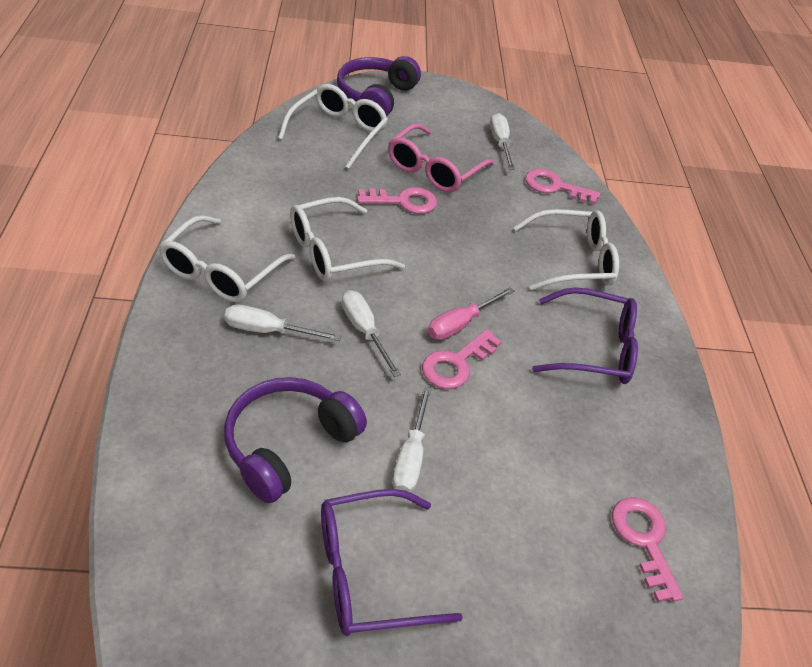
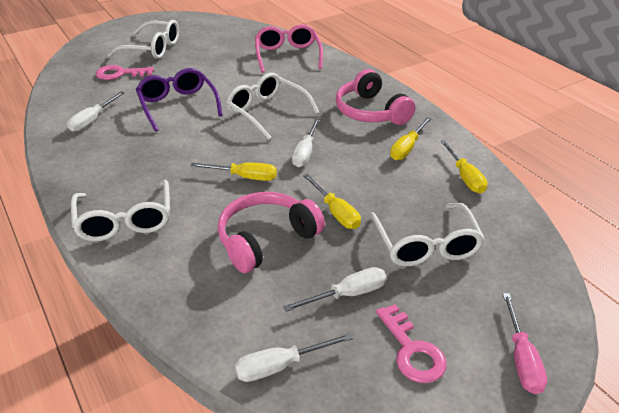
pink headphones: none = 0 -> [218,192,325,273] [335,69,415,125] = 2
pink key: [357,187,437,214] [422,329,502,389] [525,169,600,204] [612,497,684,602] = 4 -> [96,65,154,80] [376,304,447,383] = 2
purple glasses: [321,489,463,636] [532,287,638,384] = 2 -> [136,68,223,132] = 1
purple headphones: [224,377,367,503] [337,56,421,116] = 2 -> none = 0
yellow screwdriver: none = 0 -> [190,162,277,181] [303,174,361,229] [390,117,432,160] [441,140,488,193] = 4

